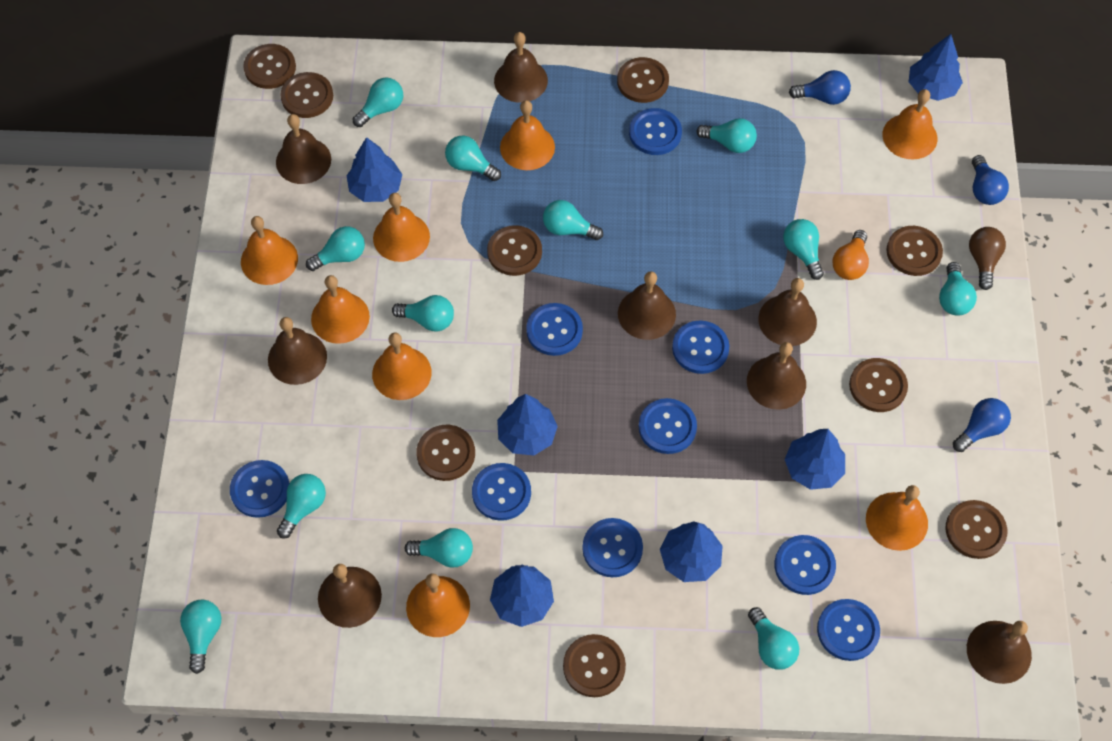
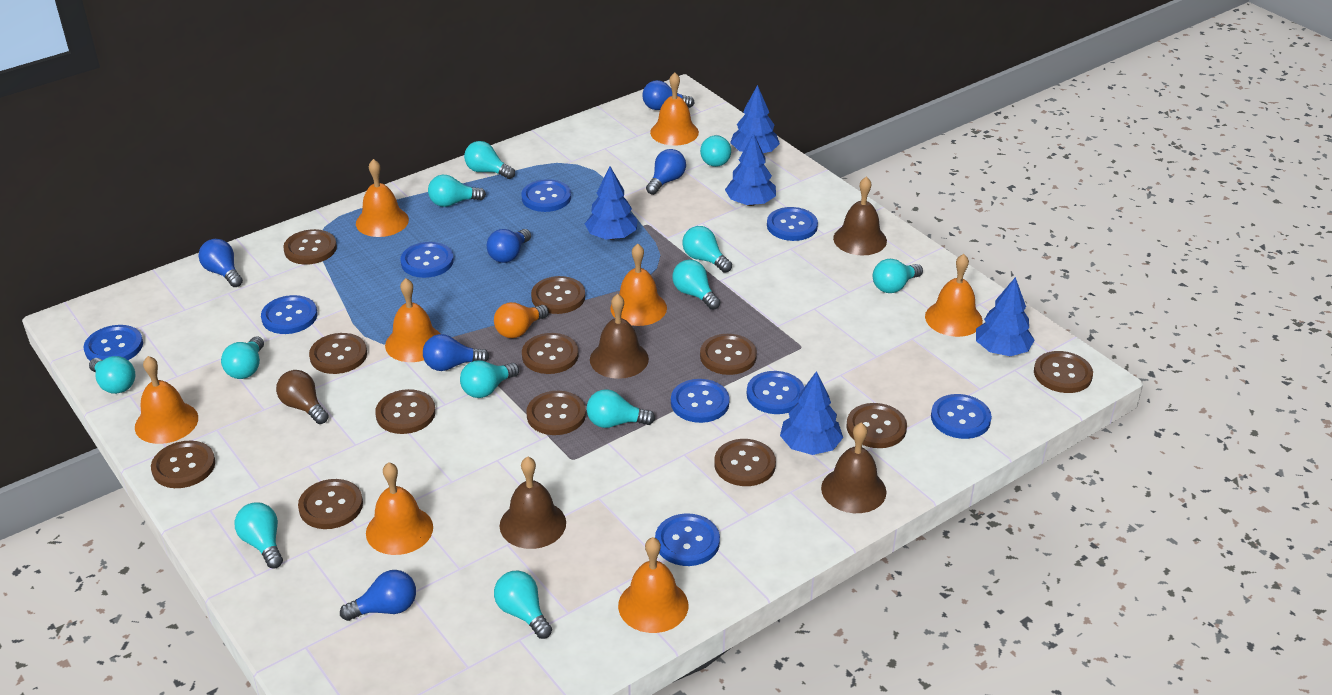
blue light bulb: [789,70,851,105] [953,398,1011,452] [972,155,1009,205] = 3 -> [198,239,243,287] [340,570,416,621] [423,334,489,371] [487,229,531,263] [642,80,695,110] [646,149,686,195] = 6
blue tree: [346,137,402,202] [490,565,554,627] [497,394,558,456] [660,521,722,582] [785,429,845,490] [909,34,963,101] = 6 -> [585,167,637,240] [725,133,776,206] [730,85,780,153] [780,371,843,455] [976,277,1035,356] = 5
brown bell: [268,317,327,385] [276,114,331,184] [318,564,382,628] [494,32,548,103] [618,271,676,340] [747,342,806,410] [758,278,817,346] [967,621,1032,684] = 8 -> [499,456,566,549] [590,294,649,379] [821,423,886,513] [833,177,887,256] = 4
brown button: [243,44,296,89] [280,72,333,118] [416,425,475,481] [487,225,542,276] [563,634,626,697] [617,57,669,103] [849,358,908,412] [886,226,943,276] [946,500,1007,559] = 9 -> [151,441,215,488] [283,229,337,265] [298,479,363,529] [309,333,367,374] [375,389,436,434] [522,333,579,374] [527,391,586,435] [531,276,585,314] [700,334,757,375] [714,439,776,486] [847,403,907,448] [1034,351,1093,393] = 12

